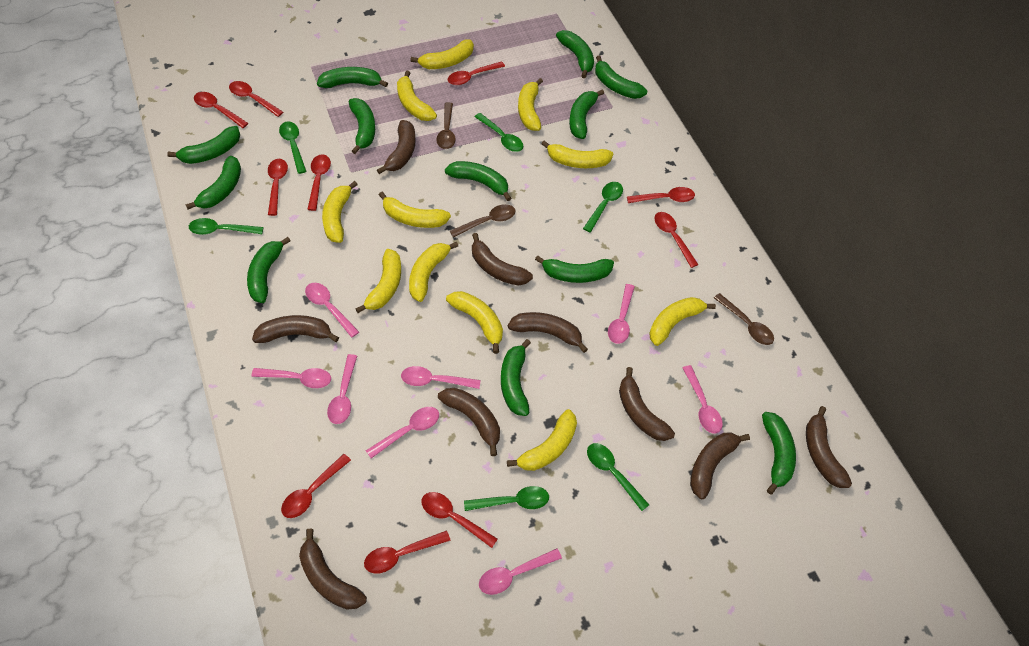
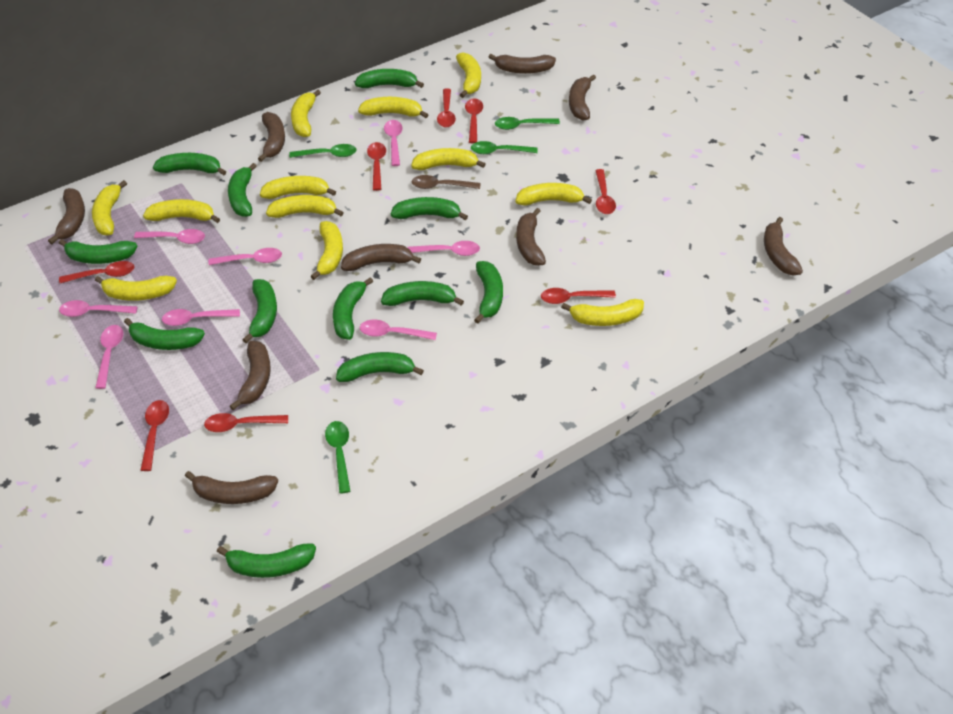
brown spoon: [436,102,456,149] [450,204,516,238] [714,293,774,345] = 3 -> [411,175,480,189] = 1
green spoon: [189,218,263,235] [279,121,307,174] [464,486,549,511] [475,113,523,152] [583,182,623,232] [587,443,649,511] = 6 -> [289,144,357,158] [325,421,350,493] [471,141,538,154] [495,117,560,130] = 4
red spoon: [194,92,248,128] [229,81,283,117] [268,159,288,216] [281,454,351,518] [307,154,331,211] [364,530,451,574] [422,492,498,548] [448,61,505,85] [627,187,695,203] [655,212,699,268] = 10 -> [59,261,135,283] [140,400,169,471] [204,413,288,432] [367,142,386,191] [437,88,456,128] [465,98,483,143] [541,288,616,304] [595,169,616,214] = 8
yellow banana: [322,181,358,243] [356,249,401,313] [379,192,451,228] [397,71,437,121] [409,242,458,302] [410,40,474,69] [446,291,503,354] [507,409,577,471] [518,78,543,131] [541,140,613,168] [649,297,716,346] = 11 -> [92,180,127,235] [95,276,177,301] [143,199,220,223] [260,176,336,199] [266,195,344,218] [291,90,321,137] [310,221,343,280] [358,97,428,118] [411,148,486,170] [456,52,481,98] [516,183,592,206] [561,299,644,326] = 12

